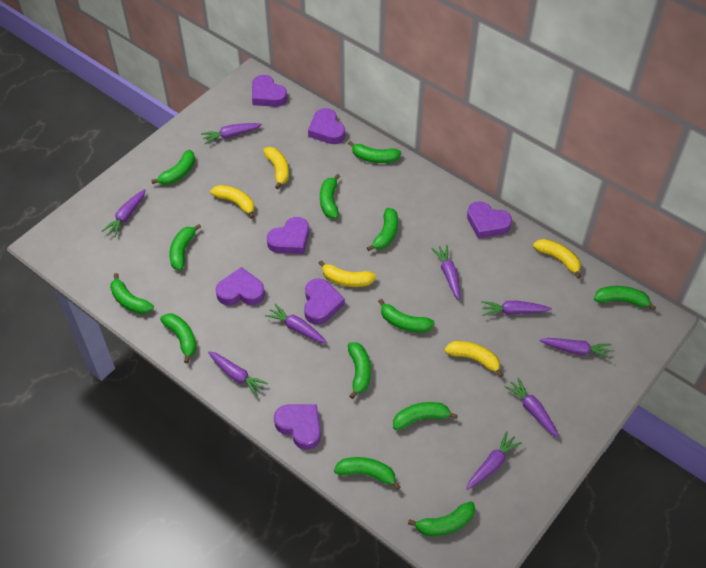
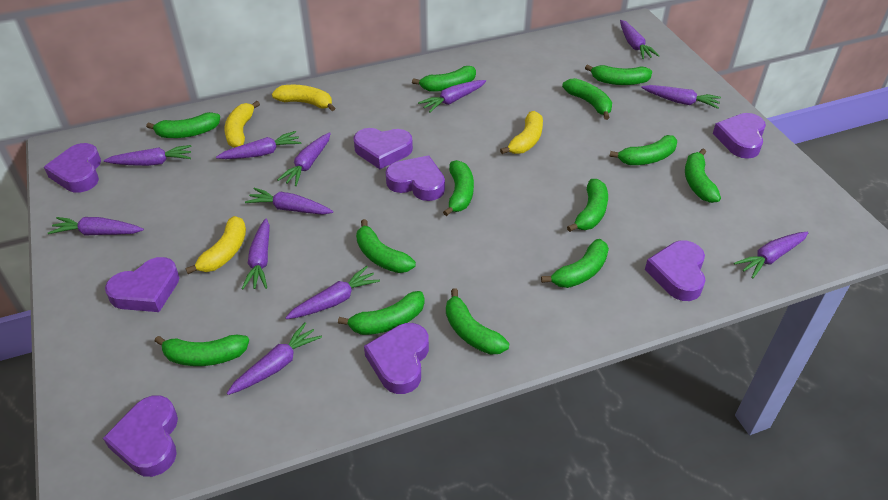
purple carrot: [102,189,146,237] [201,123,262,144] [208,351,269,397] [265,304,327,344] [431,245,460,300] [466,431,522,490] [481,301,552,316] [504,377,559,438] [539,338,612,359] = 9 -> [48,217,144,236] [104,145,192,166] [216,131,301,159] [227,322,322,395] [242,218,270,289] [245,188,333,215] [277,132,331,186] [285,266,380,319] [418,80,486,113] [620,20,660,59] [641,85,721,109] [734,232,809,279] = 12
purple heart: [216,267,265,305] [252,75,287,107] [267,217,309,254] [274,404,321,450] [304,278,345,325] [308,108,345,144] [467,201,512,239] = 7 -> [44,143,101,193] [103,395,178,477] [105,257,179,312] [353,128,413,169] [364,323,429,394] [385,156,445,201] [645,241,706,301] [713,113,766,159] = 8
yellow banana: [210,185,254,219] [263,147,289,189] [319,260,376,287] [444,341,503,377] [533,239,581,279] = 5 -> [186,216,246,274] [224,101,260,148] [272,85,335,111] [500,111,543,154] = 4

